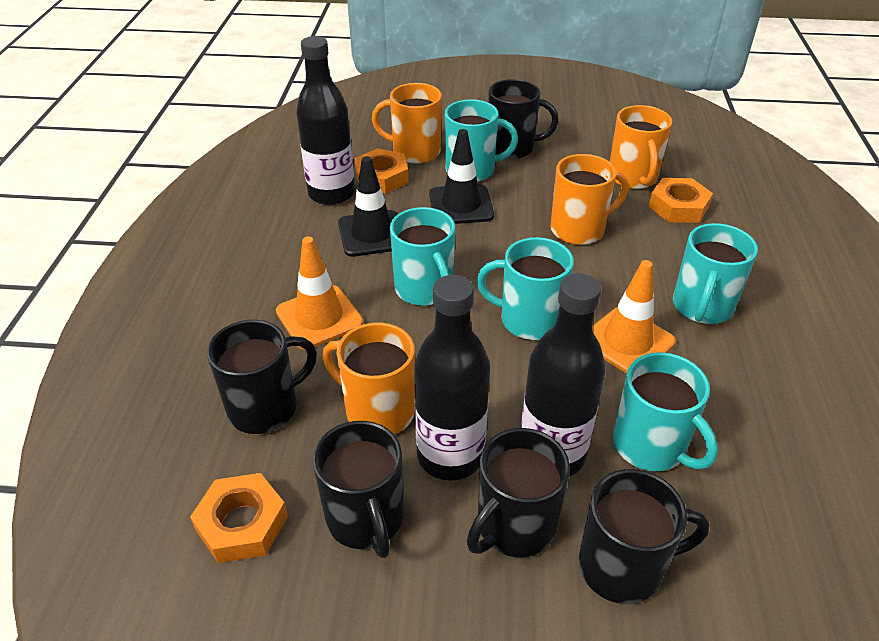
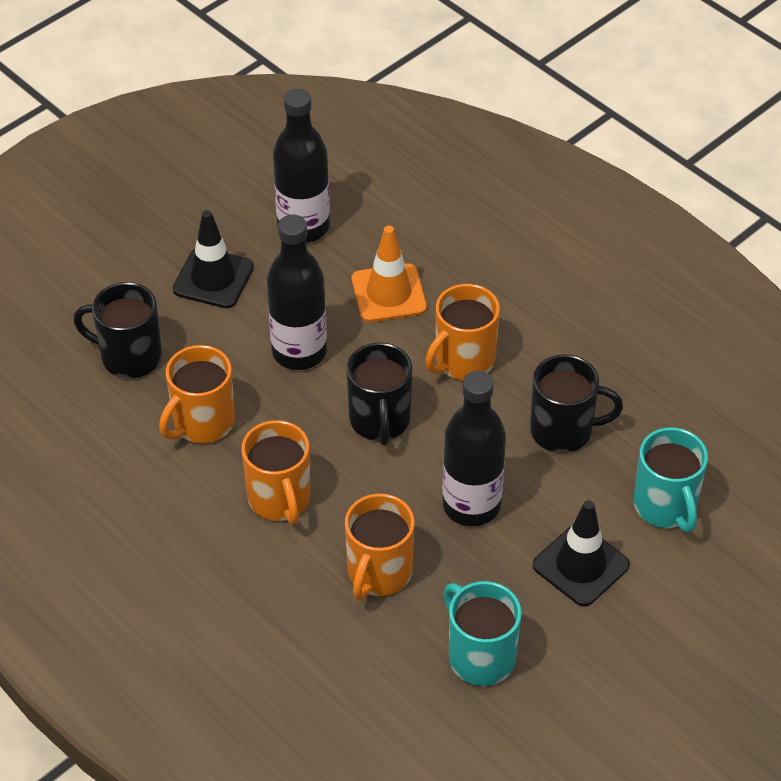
black mug: [207,320,317,434] [313,421,403,558] [467,428,570,557] [488,79,558,159] [579,469,710,604] = 5 -> [74,282,162,379] [347,343,412,445] [530,354,623,453] = 3
orange nut: [190,473,288,563] [355,148,409,194] [649,178,713,223] = 3 -> none = 0
orange traffic cone: [276,236,364,350] [592,260,676,374] = 2 -> [352,226,427,322] = 1
turquoise mug: [390,207,455,306] [445,99,518,182] [476,237,574,340] [613,352,718,471] [673,223,758,324] = 5 -> [443,581,522,686] [633,427,708,532] = 2

